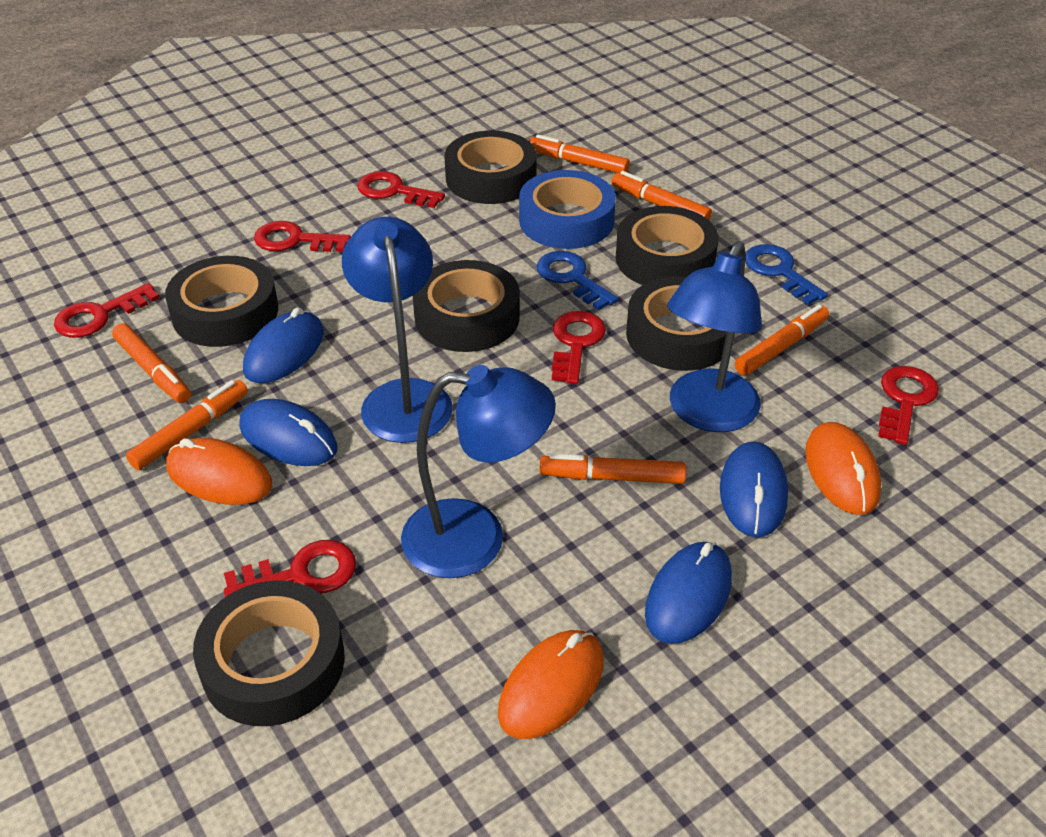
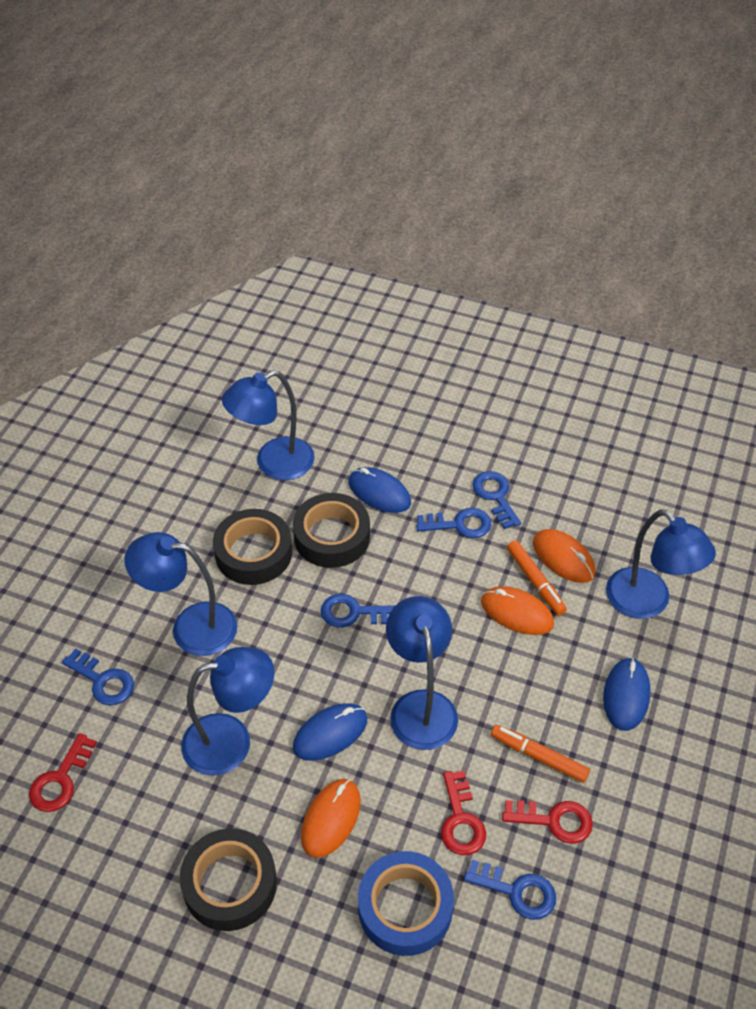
black tape: [165,256,278,347] [193,580,345,726] [413,260,520,352] [445,130,537,204] [616,206,719,285] [626,276,734,371] = 6 -> [180,828,277,931] [213,509,292,585] [293,493,370,568] = 3
blue key: [537,251,618,310] [745,244,828,305] = 2 -> [62,648,134,706] [321,594,396,627] [416,508,491,538] [464,860,556,920] [472,471,521,529] = 5
blue lamp: [342,217,453,443] [401,365,556,578] [667,242,762,432] = 3 -> [124,532,237,656] [181,647,274,776] [222,370,315,480] [386,596,458,750] [606,509,716,619] = 5
blue mouse: [239,399,337,466] [243,307,324,383] [645,542,732,644] [720,442,788,537] = 4 -> [293,703,367,761] [349,467,411,513] [603,657,651,731] = 3
orange marker: [112,323,191,403] [126,380,248,470] [529,134,630,173] [539,454,686,484] [611,171,712,220] [735,304,829,375] = 6 -> [491,725,590,783] [507,541,567,616] = 2
red key: [54,283,159,338] [224,540,356,597] [254,221,351,252] [357,171,445,208] [552,311,606,384] [878,366,939,445] = 6 -> [29,733,97,812] [441,771,486,855] [502,800,593,844] = 3

